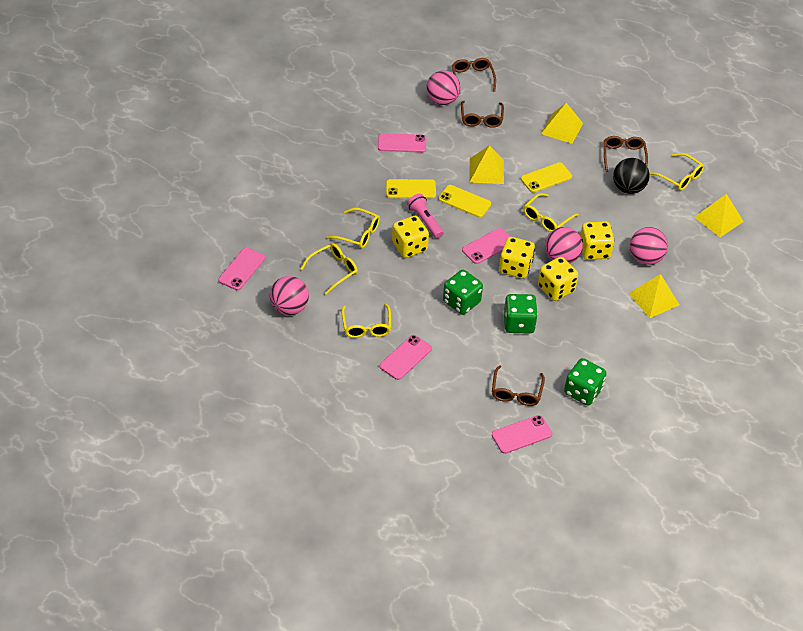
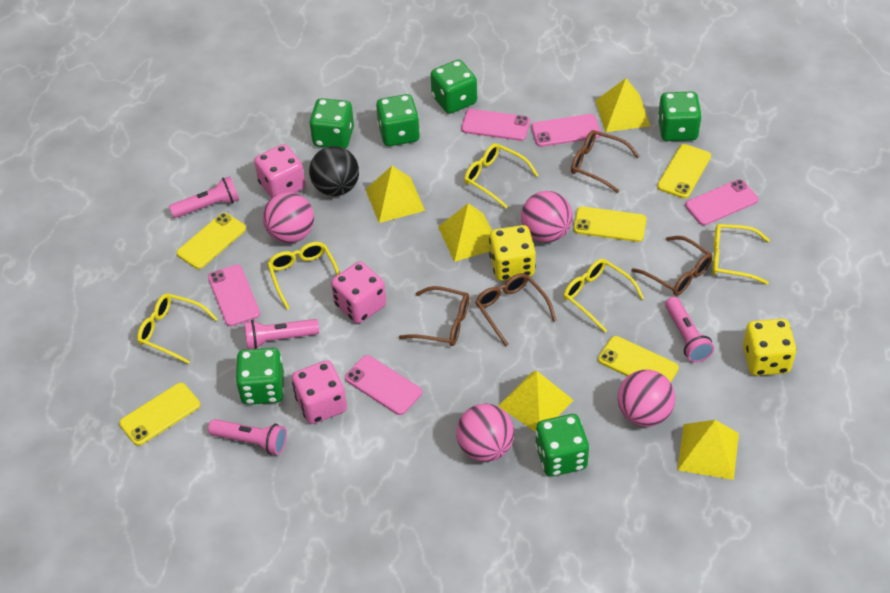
green dice: [443,270,483,315] [503,294,538,333] [564,358,607,406] = 3 -> [235,348,284,405] [309,98,354,149] [376,94,420,146] [430,60,477,114] [535,414,589,477] [658,91,702,141] = 6
pink dice: none = 0 -> [254,144,305,198] [292,360,347,424] [331,261,386,324] = 3
pink flashlight: [407,194,444,239] = 1 -> [169,176,239,218] [208,419,287,455] [244,319,319,349] [665,297,714,363] = 4
yellow dice: [392,216,429,258] [499,237,535,279] [538,257,578,301] [580,221,615,260] = 4 -> [489,225,535,281] [743,319,797,376] = 2
yellow phone: [386,179,436,198] [438,185,491,218] [521,162,572,193] = 3 -> [119,383,200,446] [176,213,246,269] [574,207,646,242] [598,336,679,383] [657,144,711,199] = 5
yellow pyramid: [469,145,504,184] [541,103,583,144] [628,274,679,318] [695,194,744,237] = 4 -> [365,166,425,223] [438,203,492,262] [498,371,573,432] [595,78,651,132] [677,420,739,480] = 5

